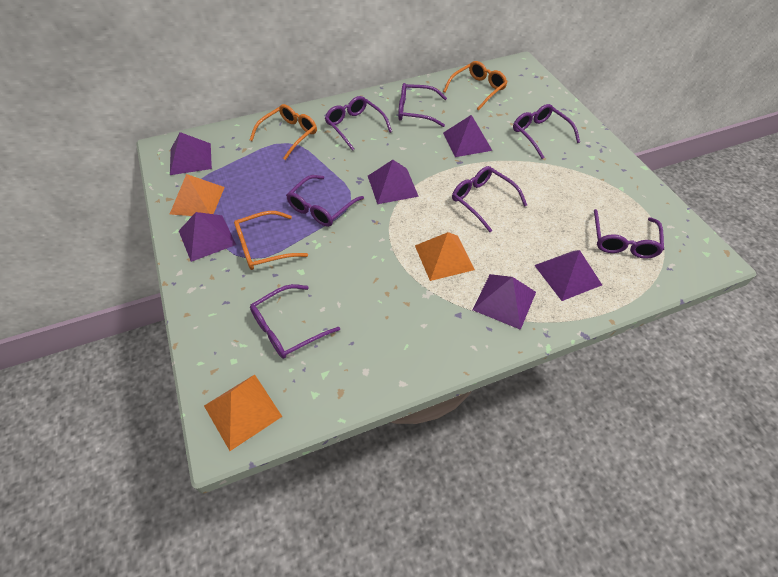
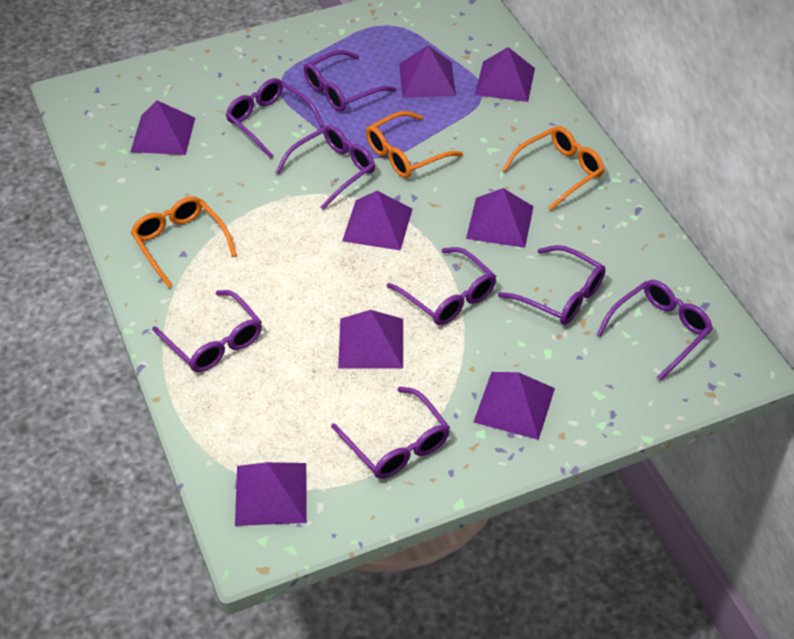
orange pyramid: [170,174,225,216] [204,374,282,451] [415,232,475,281] = 3 -> none = 0
purple glasses: [250,284,340,359] [286,175,364,227] [325,96,392,151] [398,83,447,127] [452,166,527,232] [513,104,580,159] [594,209,664,259] = 7 -> [152,290,262,372] [226,78,324,159] [275,125,375,210] [304,50,396,112] [331,387,450,479] [387,247,496,325] [498,245,606,325] [596,280,713,381] = 8
purple pyramid: [170,132,212,175] [179,212,236,262] [368,160,419,204] [443,115,492,157] [472,274,536,330] [534,250,602,301] = 6 -> [130,100,195,155] [235,462,307,526] [338,310,403,369] [342,191,412,251] [399,45,456,98] [466,188,534,248] [474,372,555,440] [475,47,535,102] = 8

